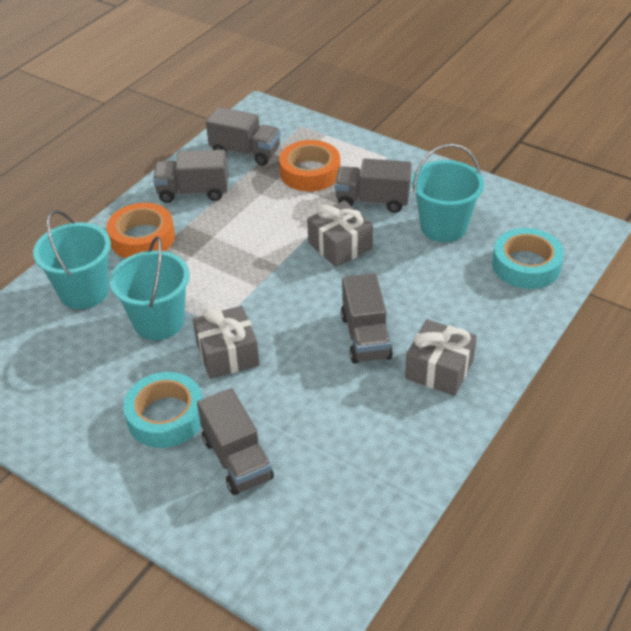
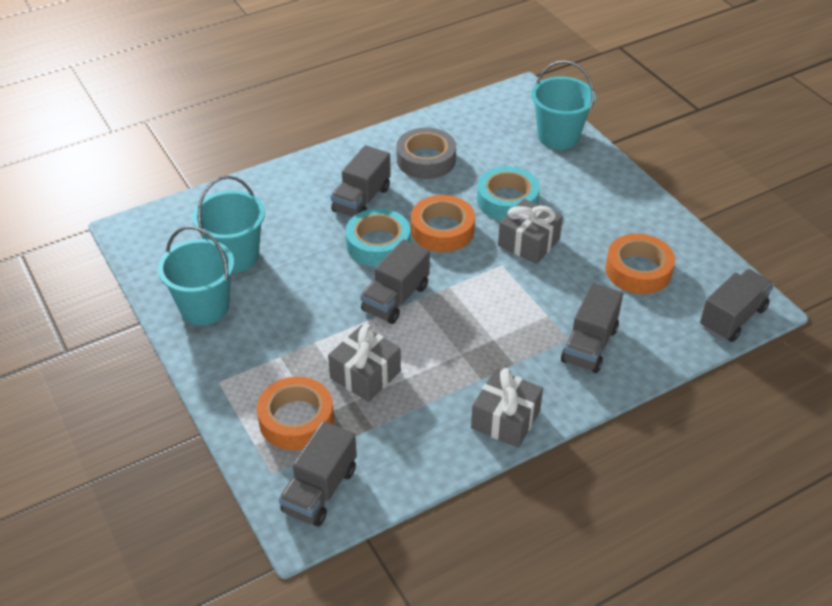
grey tape: none = 0 -> [396,128,456,179] = 1
orange tape: [107,203,175,258] [279,140,340,192] = 2 -> [257,377,334,450] [411,195,475,252] [605,234,675,294] = 3

